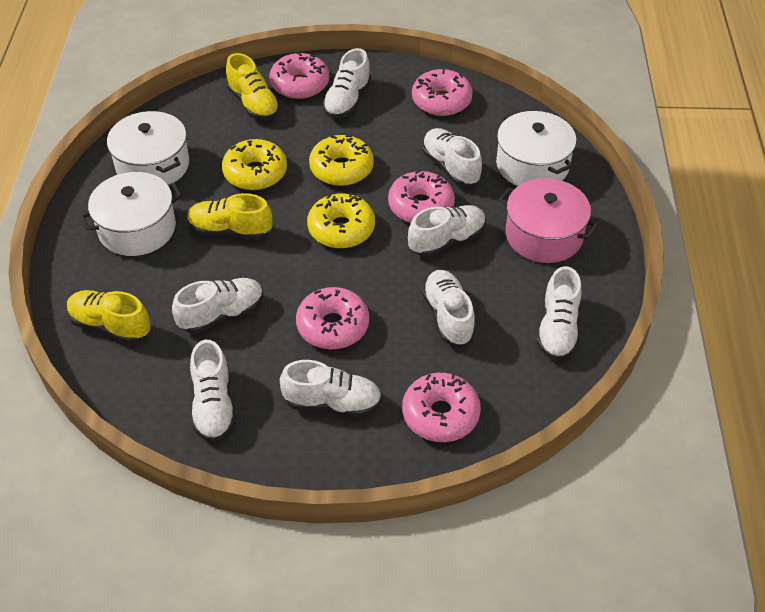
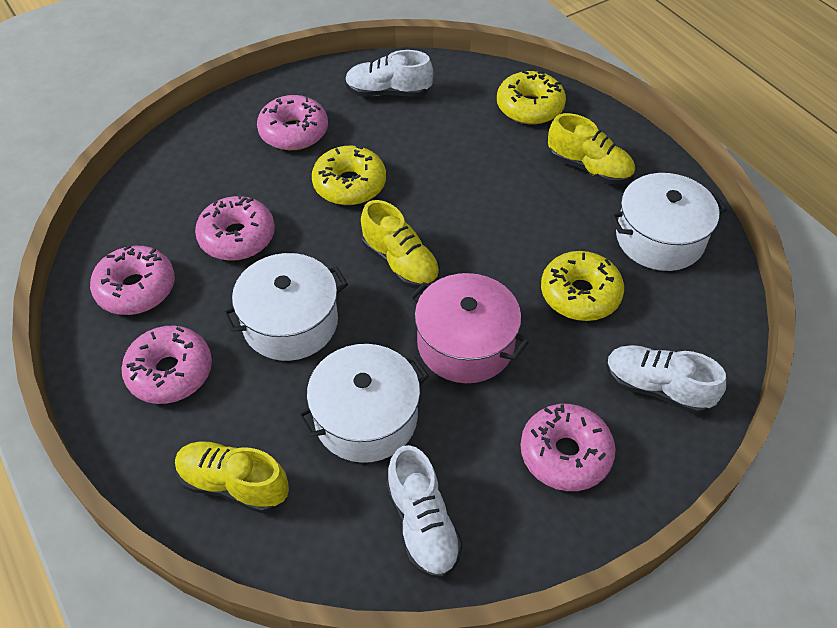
white shoe: [172,278,264,334] [190,340,236,442] [280,360,382,417] [323,48,371,118] [408,205,486,257] [422,128,482,186] [422,270,475,346] [537,266,582,360] = 8 -> [345,50,433,97] [386,445,463,579] [606,345,726,414] = 3

